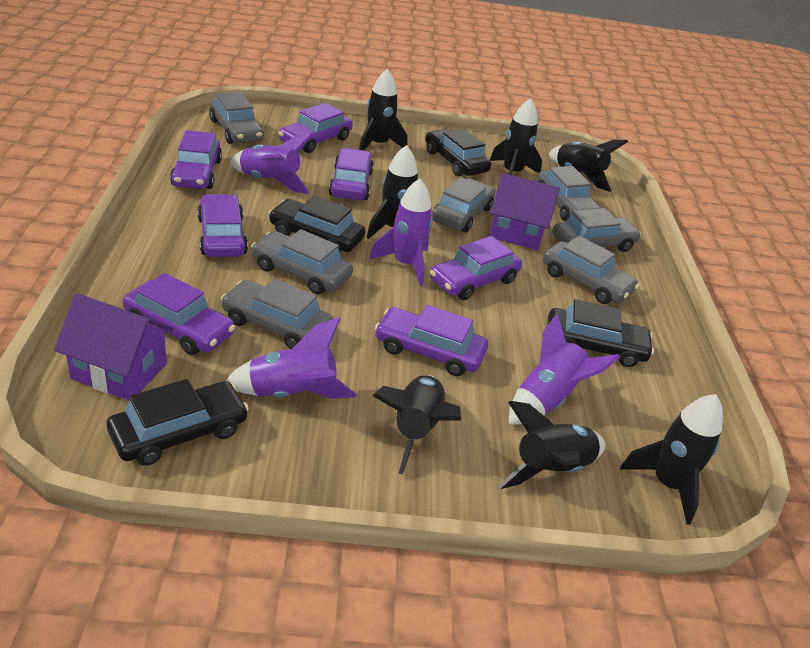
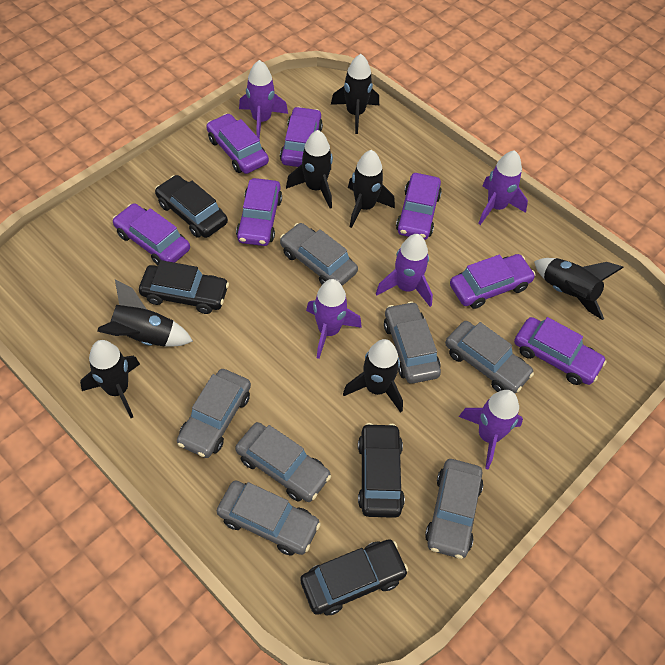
purple house: [54,293,173,400] [489,173,560,250] = 2 -> none = 0
purple rocket: [226,317,357,399] [230,133,313,194] [369,178,433,287] [509,314,620,425] = 4 -> [239,60,288,139] [306,279,362,359] [376,234,433,307] [459,390,523,469] [478,150,528,225] = 5

